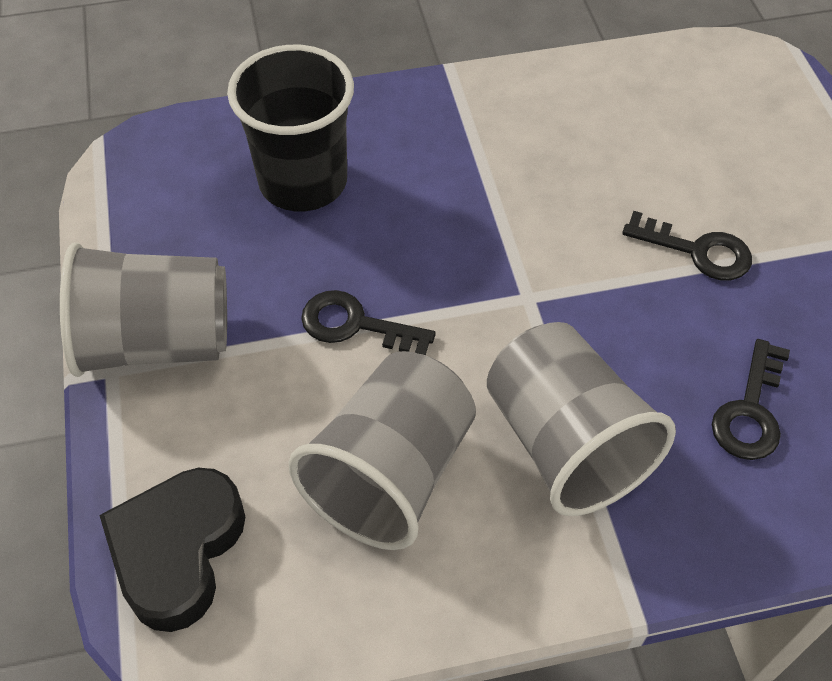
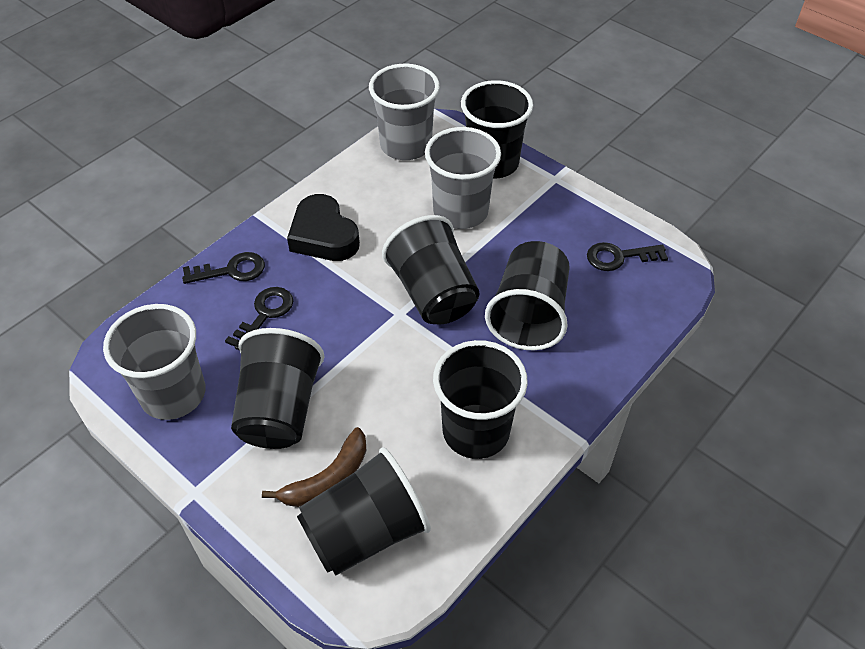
black cup: [227,45,354,211] = 1 -> [231,328,325,449] [297,447,431,576] [382,215,480,324] [433,340,528,459] [461,80,533,179] [485,241,570,350] = 6
brown banana: none = 0 -> [262,427,366,507] = 1

